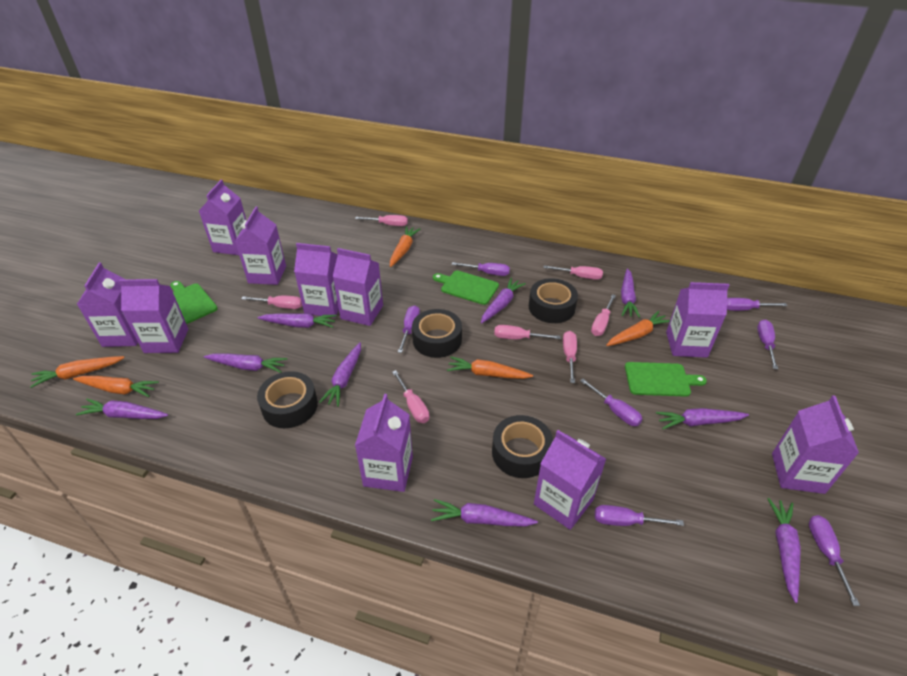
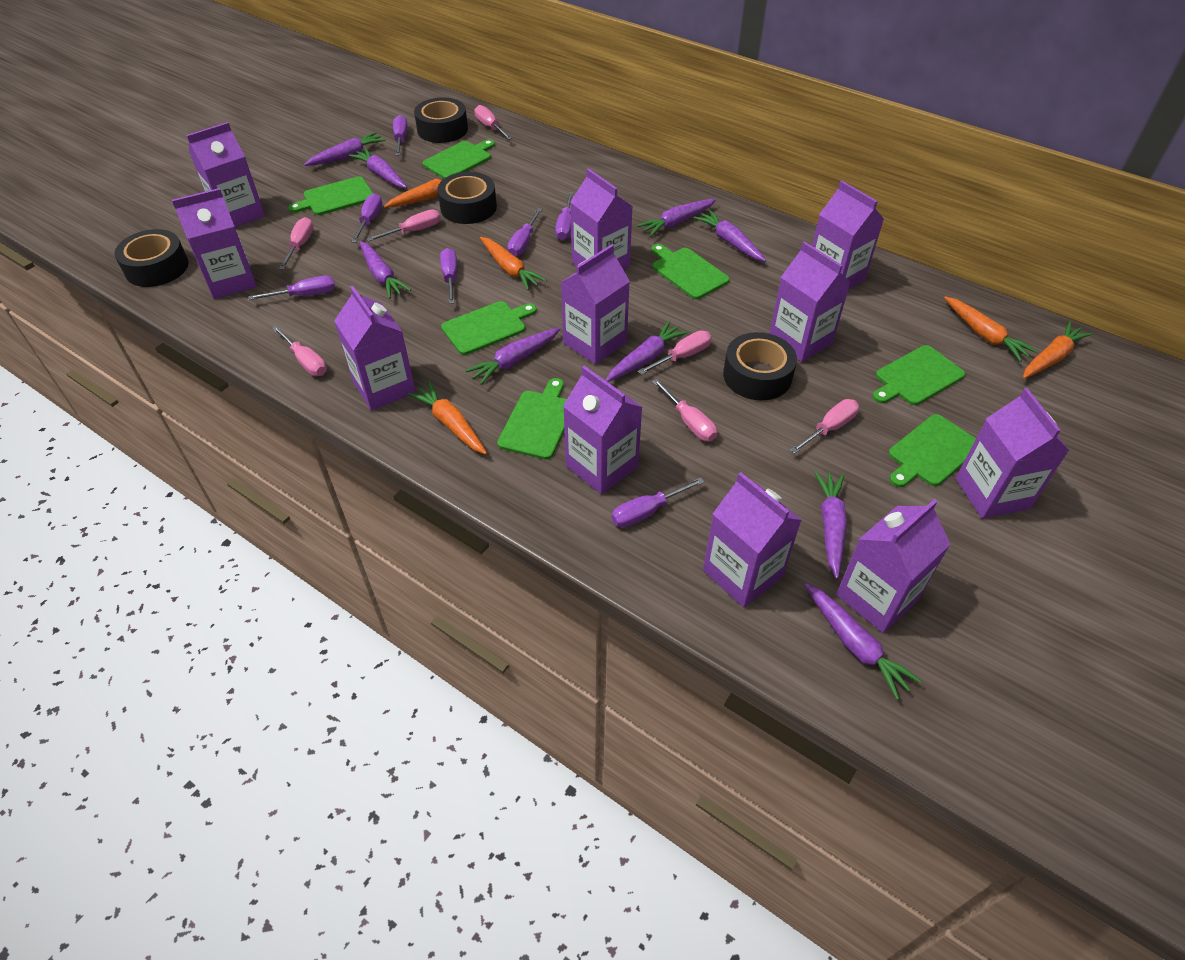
green cutting board: [170,281,218,324] [433,270,499,305] [625,362,707,397] = 3 -> [288,176,374,215] [422,139,495,179] [441,301,537,355] [497,378,567,460] [651,244,730,299] [872,345,965,405] [888,414,976,487] = 7
purple carton: [77,263,138,347] [119,279,188,353] [199,180,246,255] [235,206,286,285] [294,243,339,318] [333,248,383,326] [355,394,413,492] [534,430,606,530] [666,282,729,358] [772,395,859,494] = 10 -> [172,188,257,299] [186,122,265,227] [334,286,416,410] [561,244,630,365] [563,366,642,494] [571,168,633,270] [703,472,801,608] [769,241,851,362] [812,181,884,290] [836,499,951,633] [956,388,1069,519] = 11

